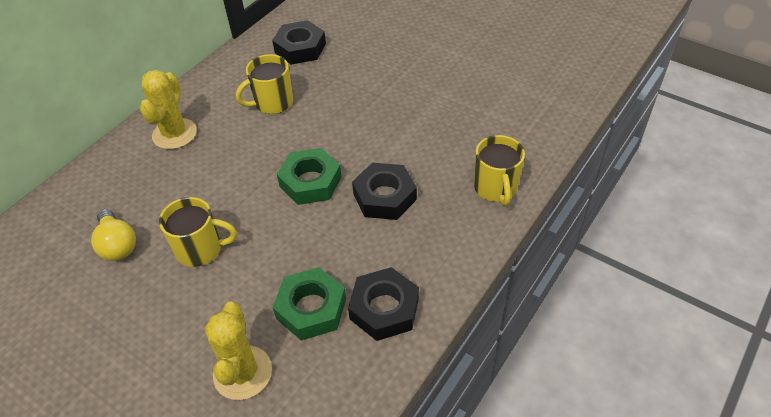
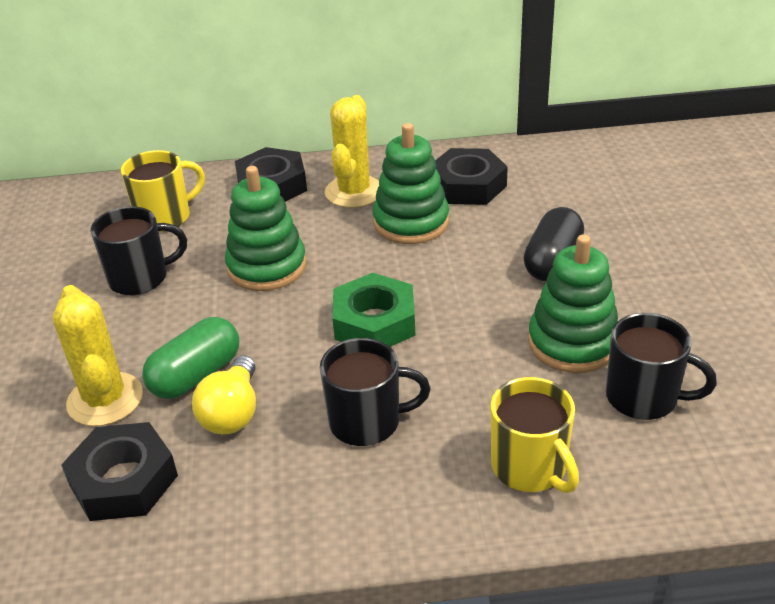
black capsule: none = 0 -> [524,207,584,281] = 1
black mug: none = 0 -> [91,206,187,295] [320,338,431,446] [606,313,717,420] = 3
green capsule: none = 0 -> [142,317,239,399] = 1
green nut: [273,267,346,340] [277,148,342,205] = 2 -> [332,273,415,347] = 1
green stacking toy: none = 0 -> [225,166,307,291] [373,123,449,244] [528,235,618,373] = 3
yellow mug: [159,197,237,267] [236,54,293,114] [474,135,525,206] = 3 -> [121,150,205,232] [491,377,579,493] = 2

